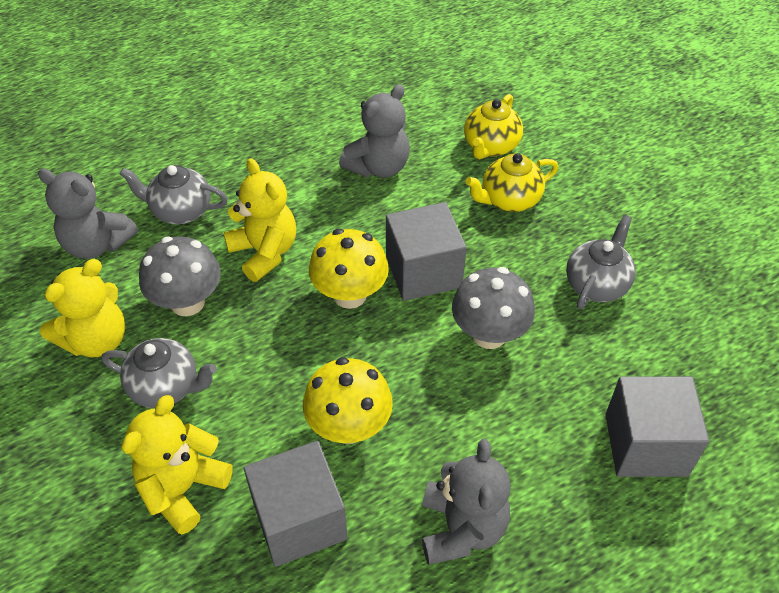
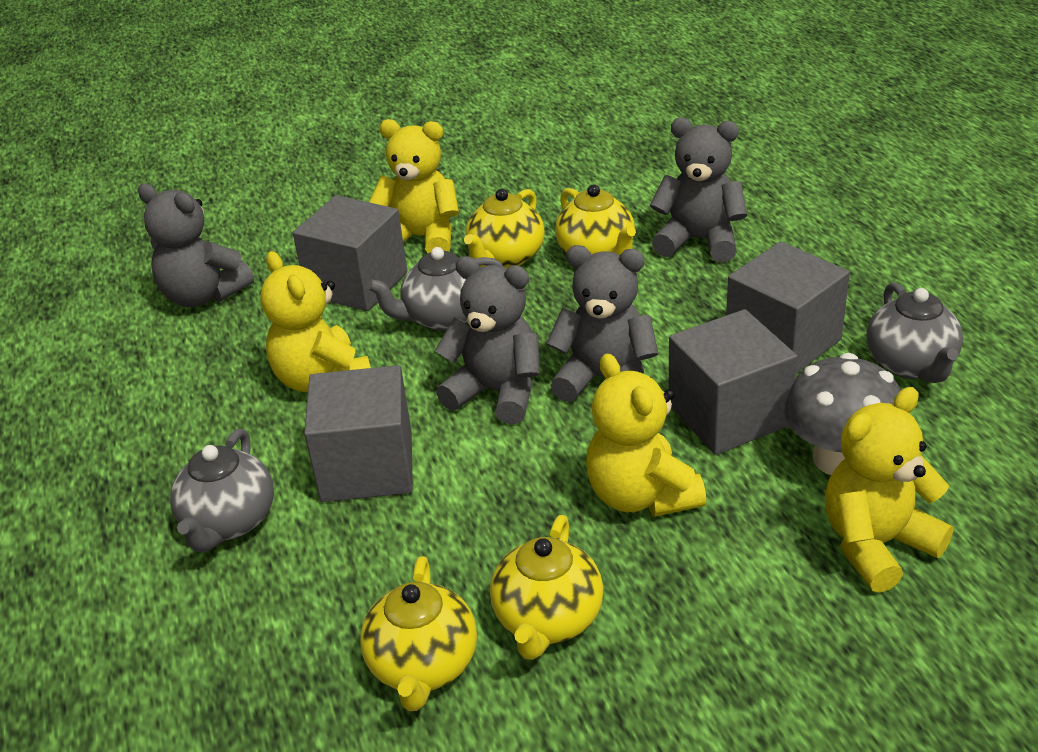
grey cube: [243,441,348,567] [386,202,467,301] [605,376,709,477] = 3 -> [293,195,407,311] [304,365,413,502] [669,309,797,455] [726,241,850,374] = 4
grey mushroom: [139,236,221,316] [452,267,535,349] = 2 -> [784,353,901,475] = 1
grey teddy bear: [38,169,138,259] [339,84,410,178] [422,439,511,565] = 3 -> [138,183,254,307] [435,256,540,424] [546,245,659,402] [650,118,747,263] = 4
yellow mushroom: [303,357,393,444] [309,229,389,309] = 2 -> none = 0
yellow teapot: [464,94,523,159] [465,153,558,212] = 2 -> [360,556,477,711] [464,189,545,269] [490,515,603,660] [555,184,636,255] = 4
yellow teddy bear: [40,259,125,358] [122,395,233,535] [223,158,296,282] = 3 -> [261,251,371,392] [369,119,459,253] [586,353,706,517] [825,387,953,593] = 4

